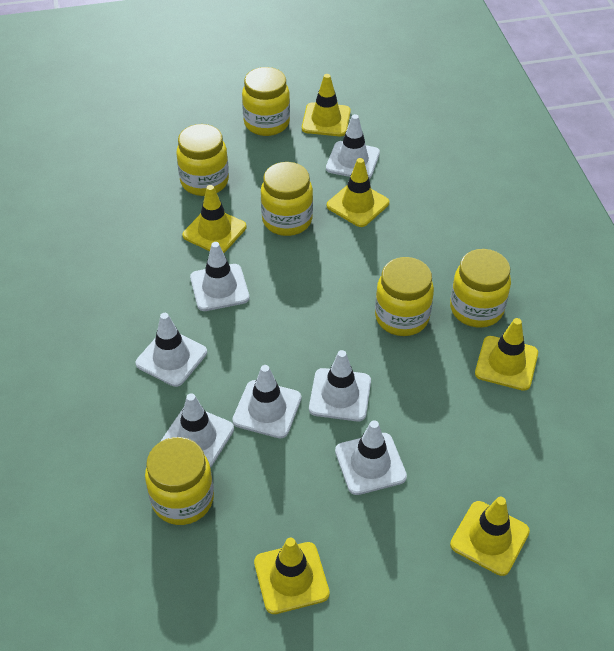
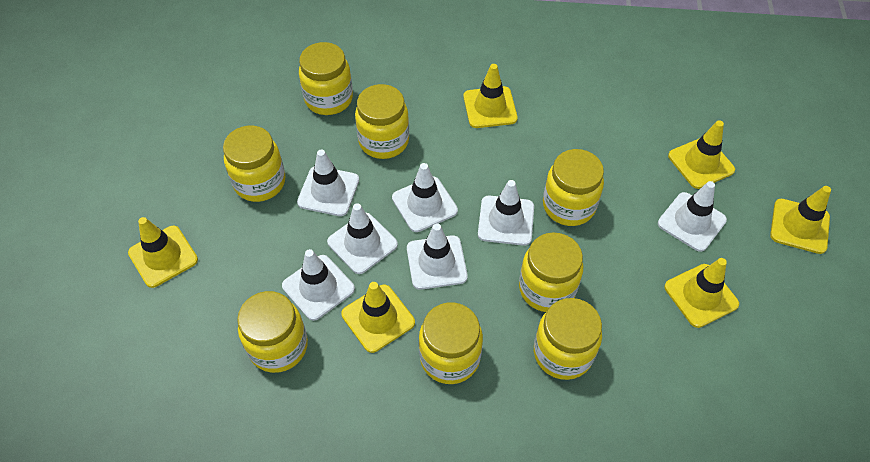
yellow jar: [145,437,214,525] [177,124,229,196] [242,67,290,136] [261,162,313,236] [375,257,434,336] [450,249,511,328] = 6 -> [223,126,286,202] [237,291,308,373] [299,42,353,115] [355,84,409,159] [419,303,483,384] [519,232,583,312] [534,298,602,380] [543,149,604,226] = 8

